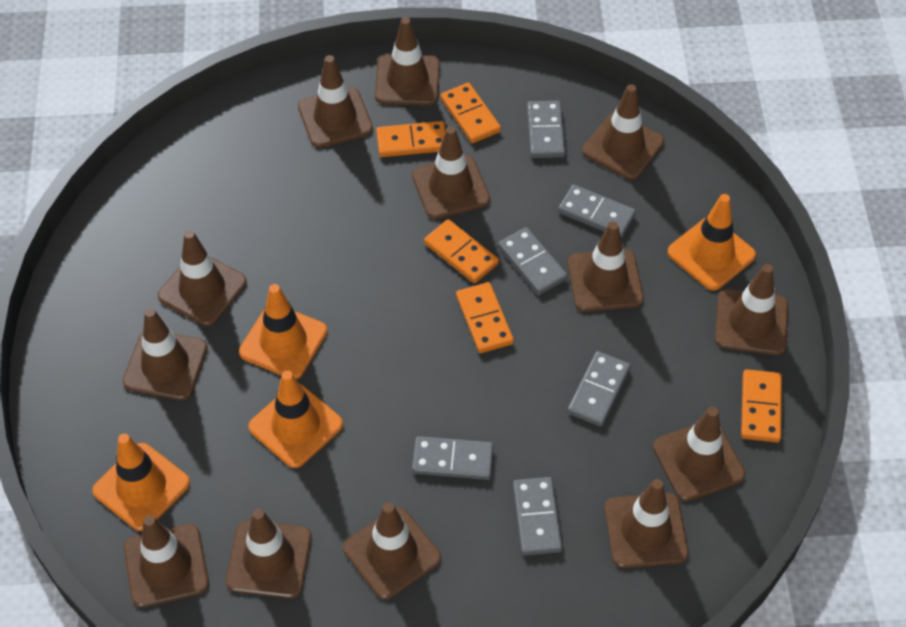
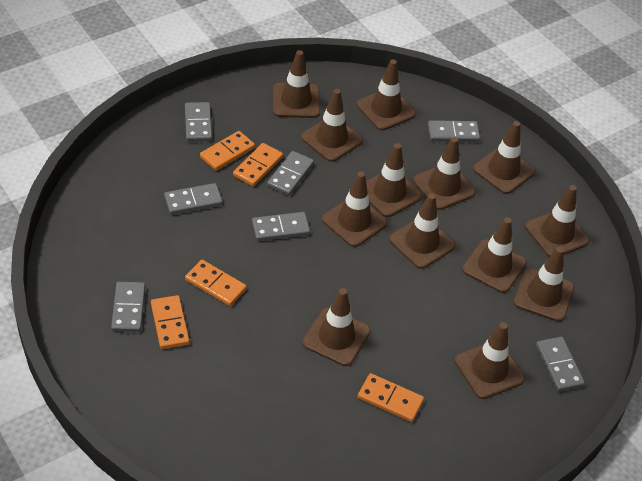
grey domino: [412,436,494,480] [498,227,568,295] [513,477,562,555] [527,101,565,158] [558,184,636,238] [567,351,631,427] = 6 -> [111,282,146,332] [164,183,222,215] [185,102,212,142] [252,212,310,241] [267,151,314,196] [428,120,480,142] [536,337,585,392] = 7
orange traffic cone: [92,434,190,531] [239,284,327,379] [248,370,343,468] [667,194,756,291] = 4 -> none = 0

